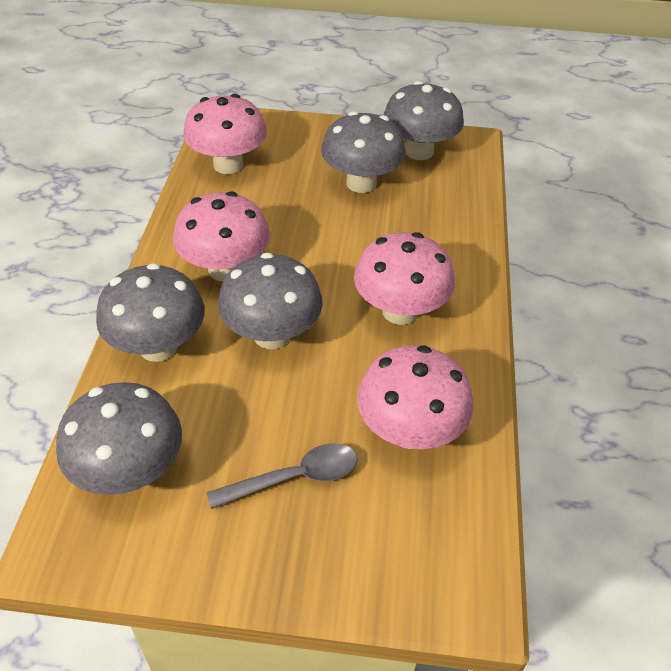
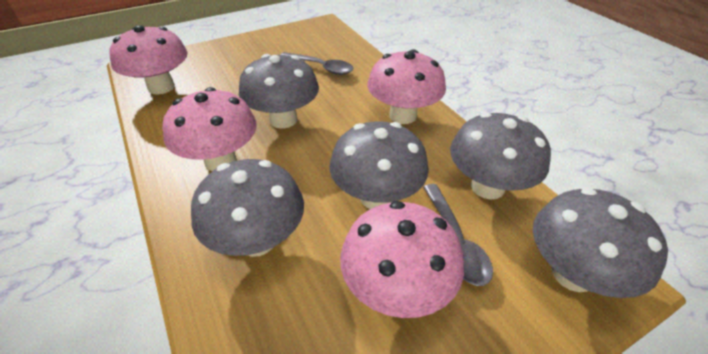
grey spoon: [207,443,358,509] = 1 -> [280,52,354,75] [423,184,493,286] = 2

